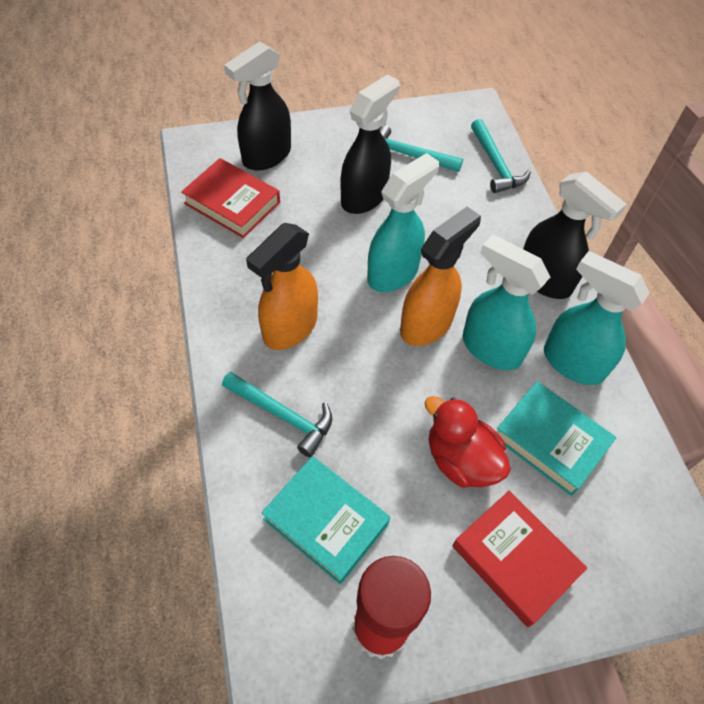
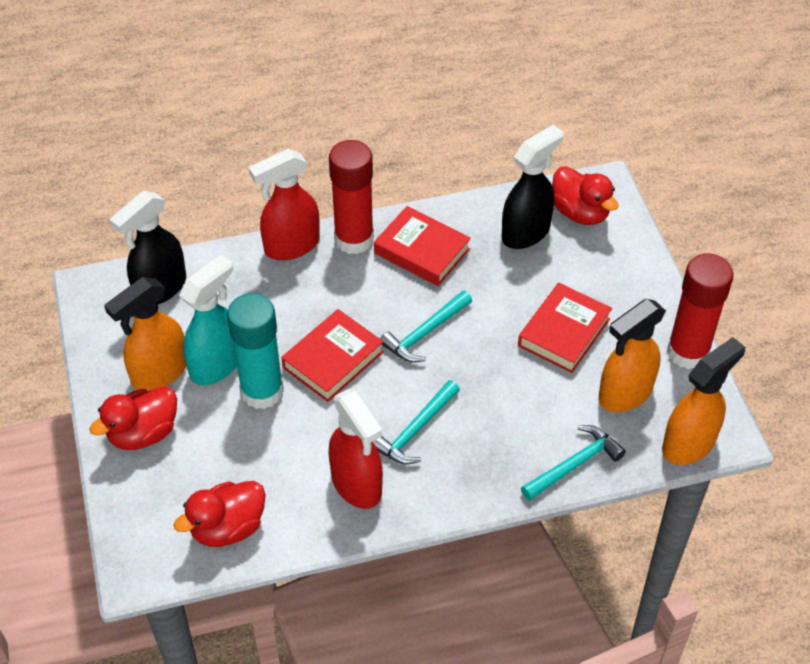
black spray bottle: [224,41,291,171] [341,74,400,214] [523,171,627,299] = 3 -> [110,191,186,304] [502,125,564,249] = 2
orange spray bottle: [246,223,318,350] [400,206,481,346] = 2 -> [104,277,186,391] [599,299,666,412] [662,337,745,465] = 3
red book: [181,158,280,238] [452,491,587,628] = 2 -> [281,309,384,402] [374,206,471,286] [518,283,612,373] = 3
red duck: [425,396,511,488] = 1 -> [90,386,177,450] [174,481,266,547] [552,166,619,225] = 3
red glue stick: [352,556,431,659] = 1 -> [329,140,374,254] [667,253,734,369] = 2
red spray bottle: none = 0 -> [249,149,320,260] [329,389,383,509] = 2
turquoise book: [261,456,390,585] [497,381,617,496] = 2 -> none = 0
turquoise glue stick: none = 0 -> [227,293,284,409] = 1
turquoise spray bottle: [367,153,439,292] [463,235,550,370] [544,251,650,385] = 3 -> [179,255,237,385] = 1

